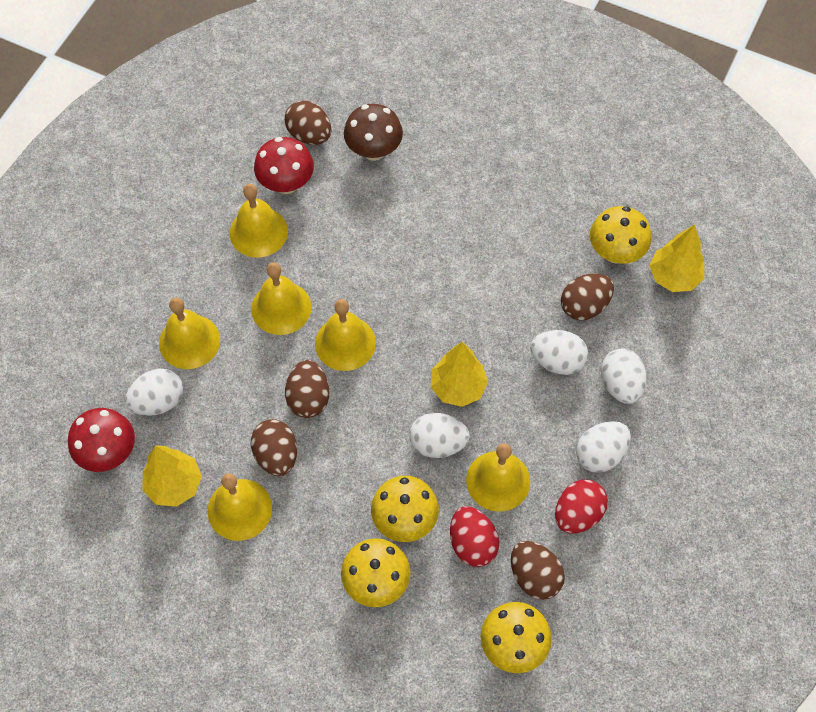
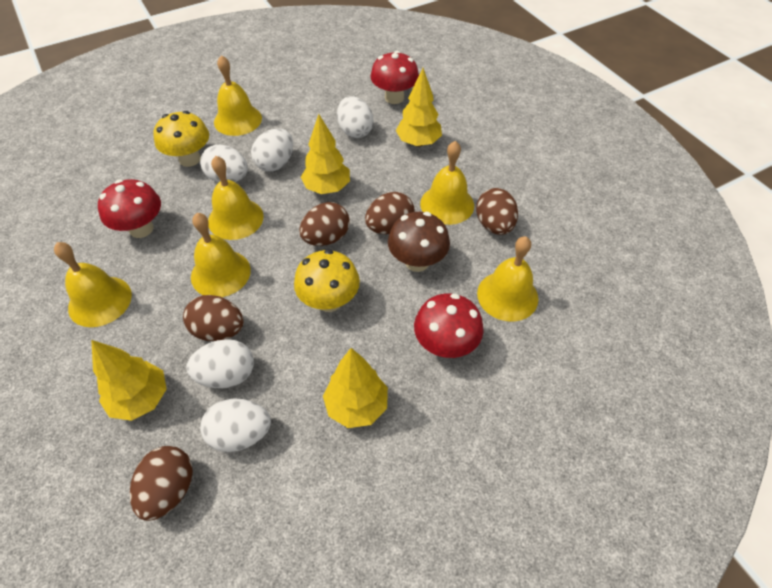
red egg: [450,506,499,567] [555,479,608,534] = 2 -> none = 0
red mushroom: [68,408,135,472] [254,137,314,194] = 2 -> [98,179,161,238] [370,51,419,104] [414,293,484,358] = 3
yellow mushroom: [341,538,411,607] [371,476,439,542] [480,602,552,673] [590,206,651,264] = 4 -> [153,111,209,167] [294,249,360,312] = 2
yellow tree: [142,446,202,507] [431,342,488,407] [649,225,704,292] = 3 -> [91,340,167,421] [301,114,350,194] [323,348,388,428] [396,68,442,147] = 4

